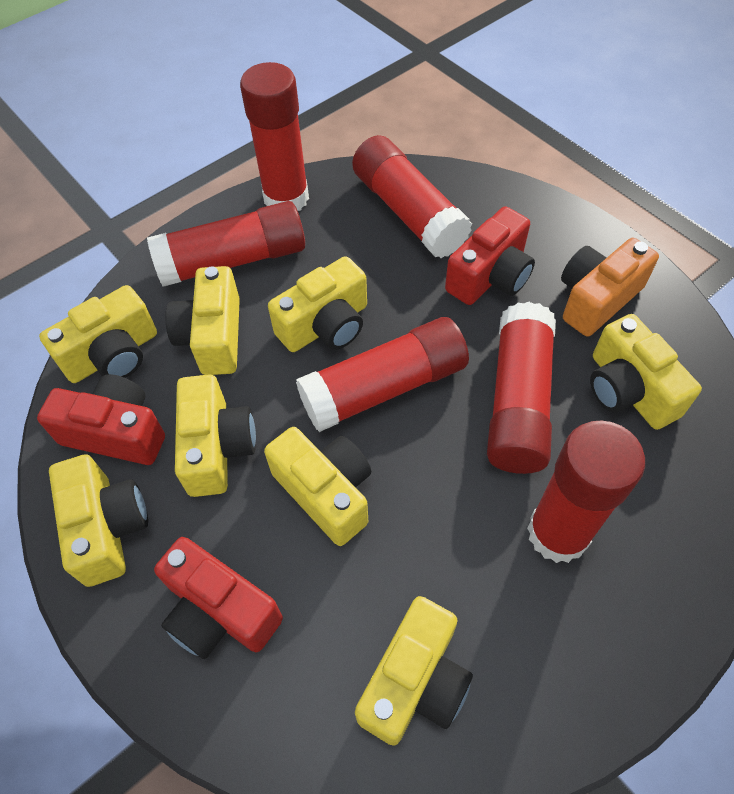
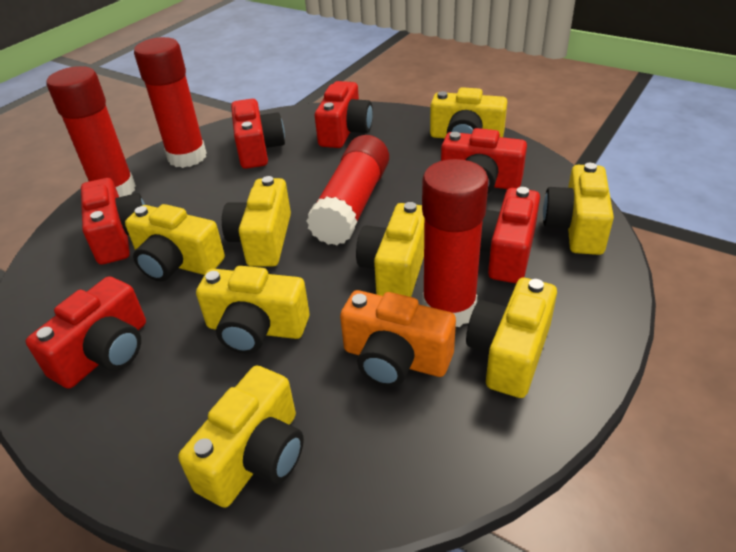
red camera: [37,374,165,465] [154,537,283,659] [445,206,535,305] = 3 -> [26,276,146,389] [81,178,145,265] [231,99,285,169] [315,81,373,148] [441,128,527,193] [480,187,540,283] = 6
red glue stick: [147,201,305,287] [240,62,309,211] [296,317,469,432] [352,135,472,258] [487,302,556,474] [527,421,645,563] = 6 -> [46,66,136,197] [134,37,206,168] [306,135,389,245] [422,159,489,327] = 4

